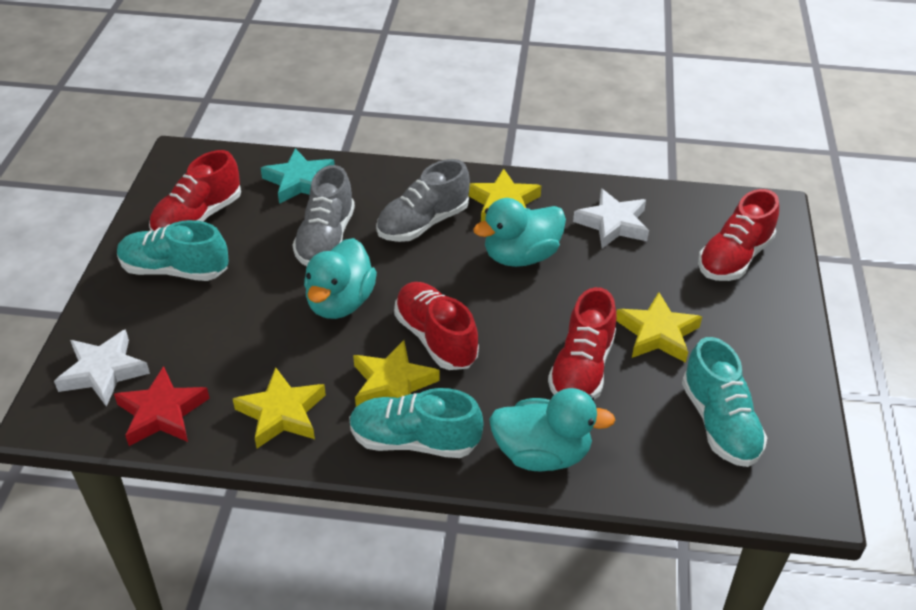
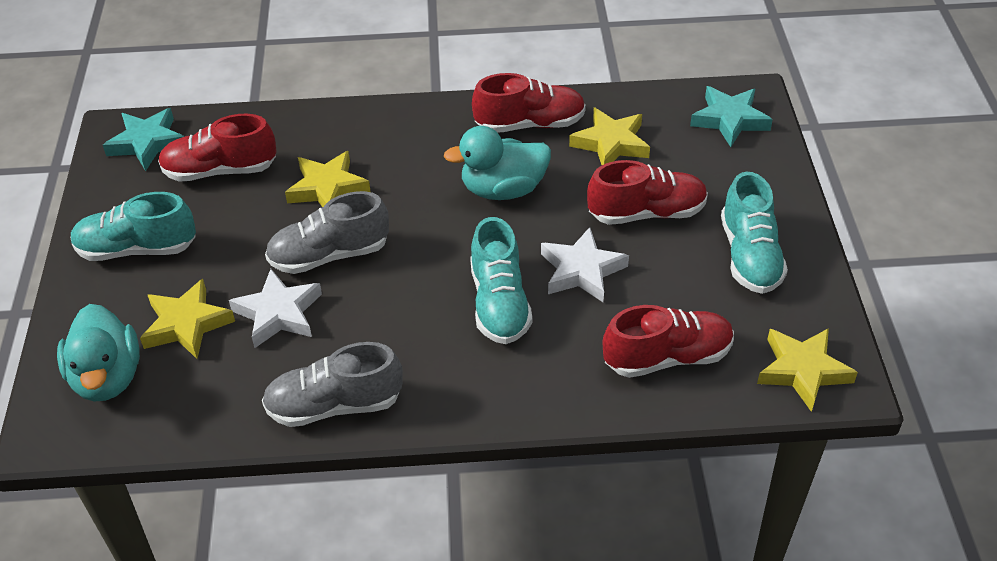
red star: [114,366,210,446] = 1 -> none = 0
turquoise duck: [304,238,377,319] [473,198,566,267] [489,388,615,471] = 3 -> [57,304,140,401] [444,126,551,200] = 2
turquoise star: [261,148,335,204] = 1 -> [103,108,185,171] [690,86,773,147] = 2

